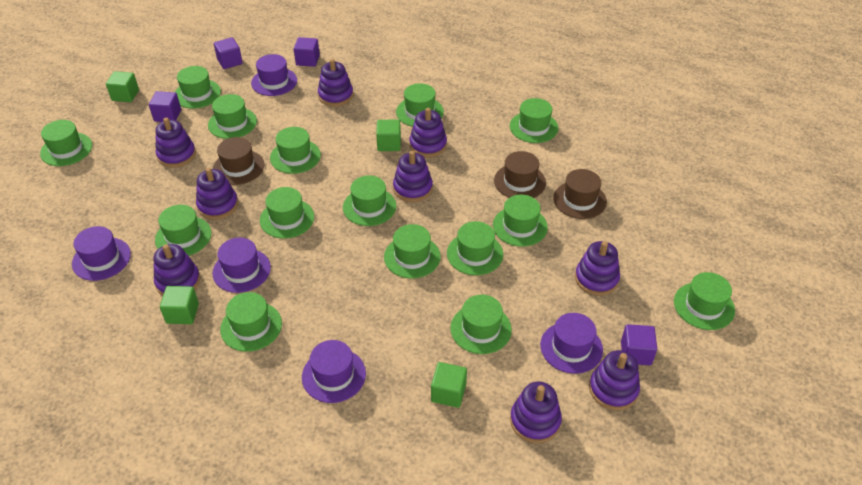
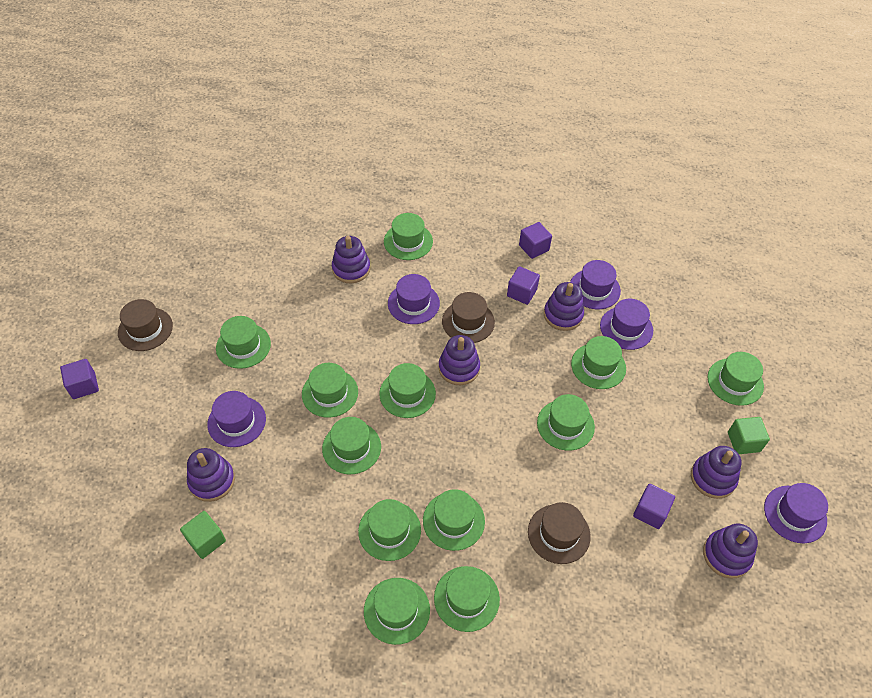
green cube: [106,71,139,102] [160,286,199,324] [376,120,401,151] [431,362,467,408] = 4 -> [180,511,226,559] [728,417,770,454] = 2
green hat: [40,120,92,166] [155,205,212,256] [175,66,221,109] [208,94,257,139] [220,292,282,352] [260,187,314,238] [270,127,321,174] [343,175,396,226] [384,224,441,278] [396,83,444,127] [447,221,503,275] [450,295,512,354] [493,195,548,247] [510,98,558,143] [674,272,735,330] = 15 -> [216,316,271,369] [302,363,358,418] [322,417,381,474] [358,499,421,561] [364,578,430,645] [379,363,436,418] [384,213,433,260] [423,489,485,551] [434,566,500,632] [537,394,595,451] [571,336,626,389] [708,352,764,406] = 12
purple stacking toy: [154,244,200,296] [155,118,196,168] [196,168,238,220] [318,59,353,106] [393,151,433,202] [409,108,447,157] [510,382,562,443] [575,241,620,295] [589,350,640,410] = 9 -> [187,448,235,502] [332,236,370,284] [438,335,480,385] [544,282,584,331] [691,446,742,499] [703,524,758,578] = 6

